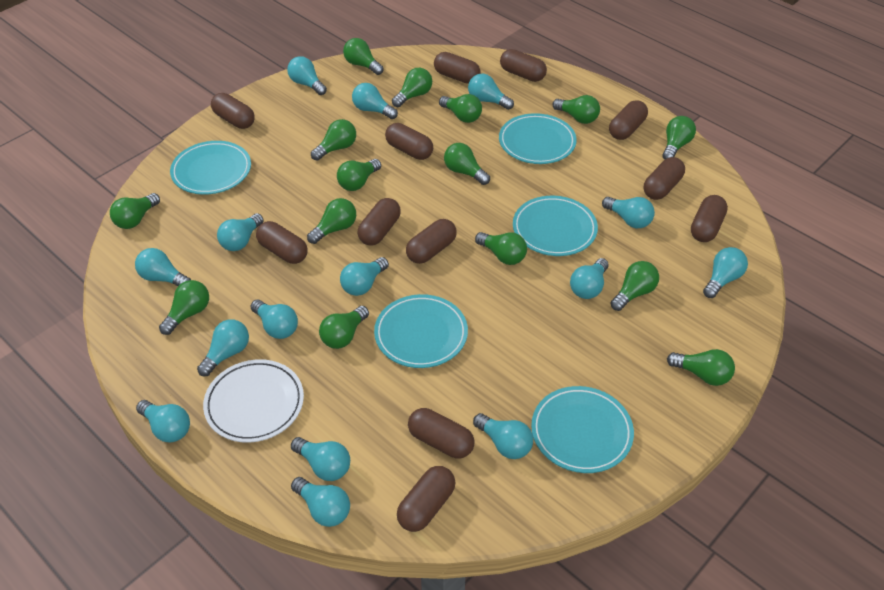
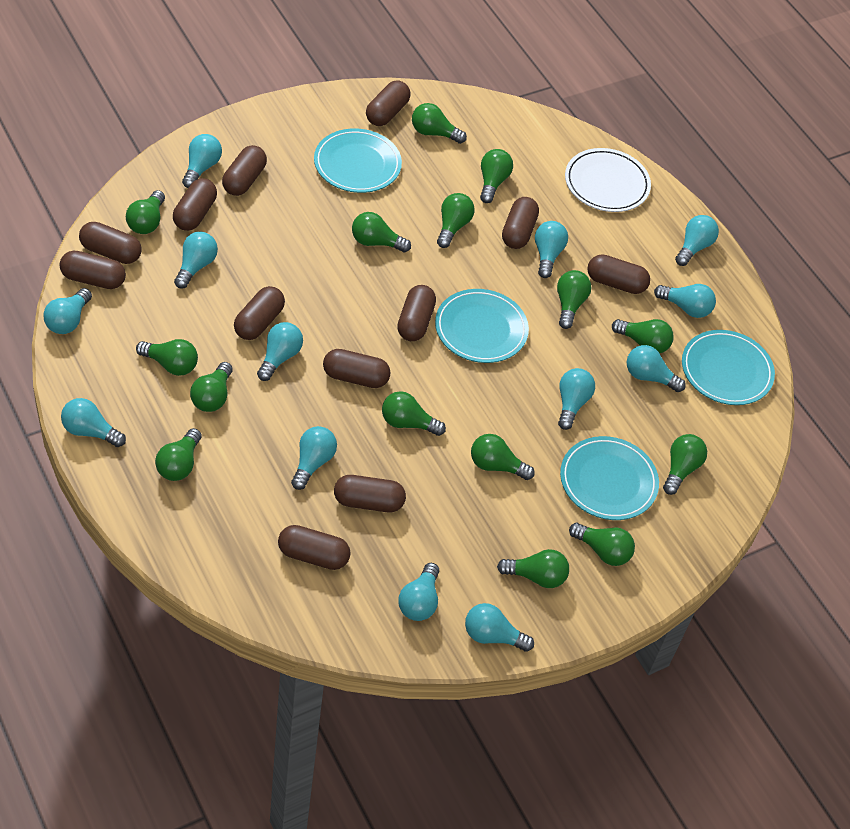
turquoise light bulb: [135,248,191,286] [136,400,190,442] [197,319,249,376] [217,213,264,251] [250,300,298,339] [287,56,327,95] [291,437,350,481] [291,477,350,527] [340,257,389,296] [352,83,398,119] [468,74,514,110] [473,413,533,459] [570,258,609,299] [602,197,655,228] [703,247,748,298] = 15 -> [43,288,92,334] [61,398,126,447] [174,232,218,289] [182,134,222,188] [257,322,303,381] [291,426,337,490] [398,563,439,621] [465,603,534,652] [535,221,568,278] [558,368,595,430] [627,345,686,392] [654,284,716,318] [675,215,719,266] = 13
turquoise plate: [170,141,251,195] [374,294,468,368] [499,113,577,164] [513,196,598,256] [531,386,634,473] = 5 -> [314,129,402,193] [435,289,529,363] [560,436,659,520] [682,330,775,405] = 4

